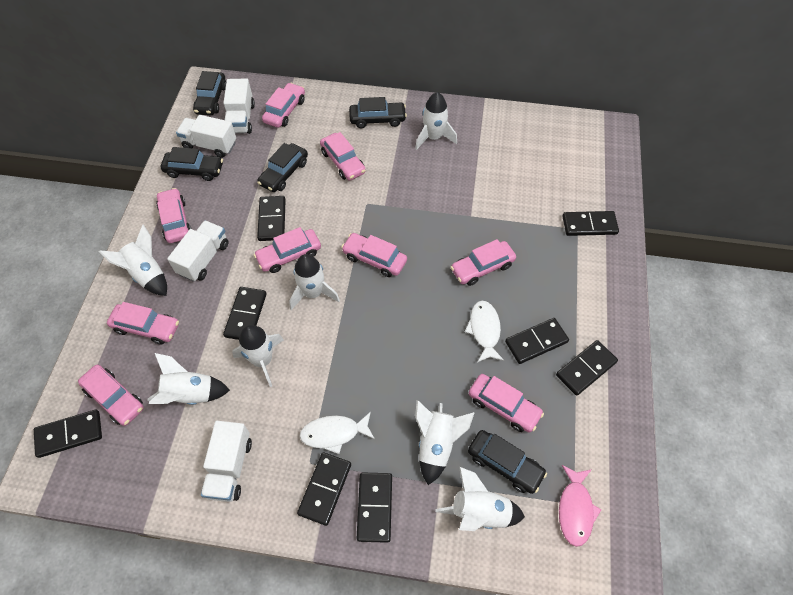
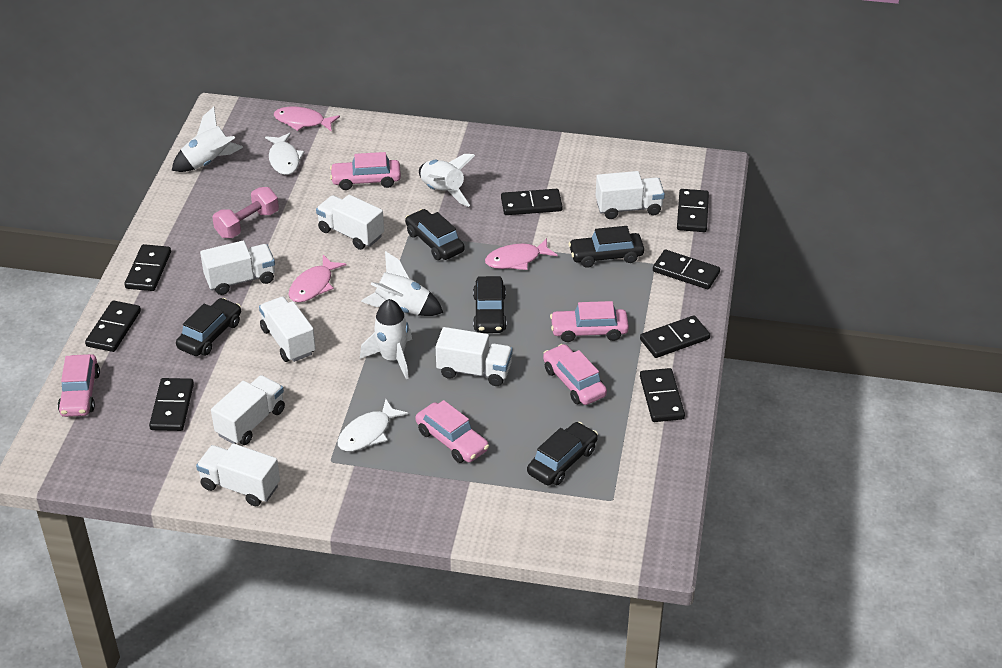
pink car: [78,365,144,426] [107,302,179,345] [156,188,191,243] [254,227,321,273] [262,83,305,128] [320,132,366,180] [341,233,407,277] [451,239,516,286] [469,374,544,432] = 9 -> [58,354,100,417] [330,152,401,190] [415,400,489,463] [543,344,607,405] [550,301,629,342] = 5
pink dumbbell: none = 0 -> [212,187,279,238] = 1
pink fish: [559,465,601,547] = 1 -> [274,107,340,132] [288,255,346,302] [485,238,558,270] = 3
white rocket: [99,225,167,296] [147,353,230,405] [232,325,284,387] [289,254,340,310] [415,92,457,150] [415,400,475,485] [435,467,525,531] = 7 -> [172,107,243,172] [360,299,412,379] [361,251,443,316] [419,154,475,207] = 4
white truck: [167,220,228,282] [176,115,236,158] [201,421,252,502] [223,79,255,134] = 4 -> [196,444,280,506] [200,241,275,295] [211,375,285,445] [259,296,316,362] [316,195,384,250] [436,327,513,386] [596,171,665,219] = 7

